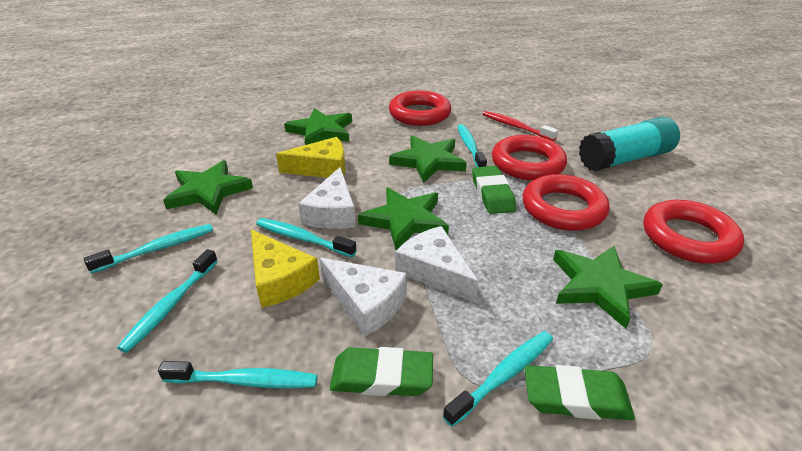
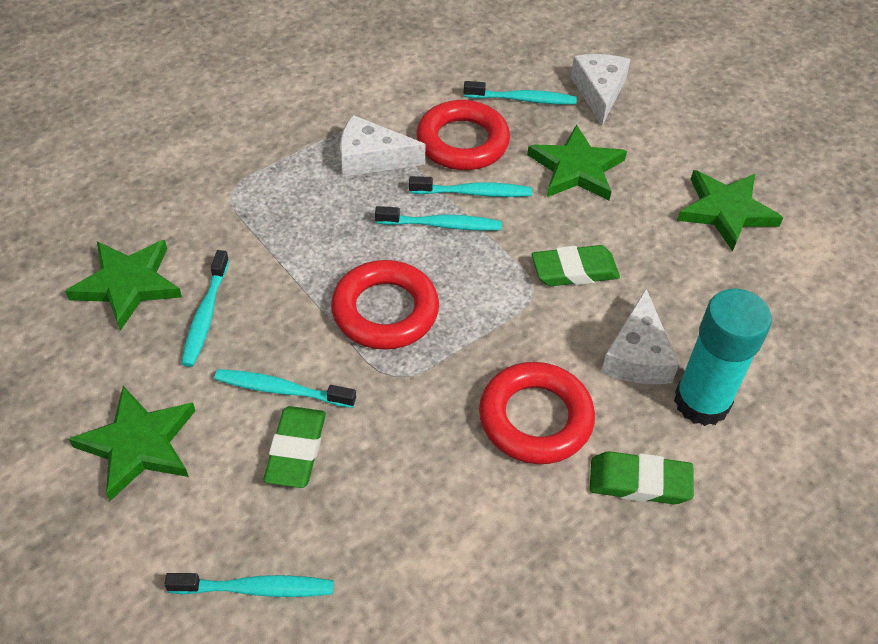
green star: [163,160,253,215] [284,108,352,145] [358,187,449,250] [389,135,467,183] [553,246,663,329] = 5 -> [65,240,182,331] [69,386,195,501] [527,124,627,200] [677,170,783,251] = 4
red ring: [389,91,451,126] [492,135,567,181] [523,174,609,231] [644,200,744,264] = 4 -> [331,260,439,350] [417,100,510,170] [479,362,595,464] = 3
red toothbrush: [483,111,558,141] = 1 -> none = 0
yellow cheese: [251,229,320,308] [276,137,345,178] = 2 -> none = 0

